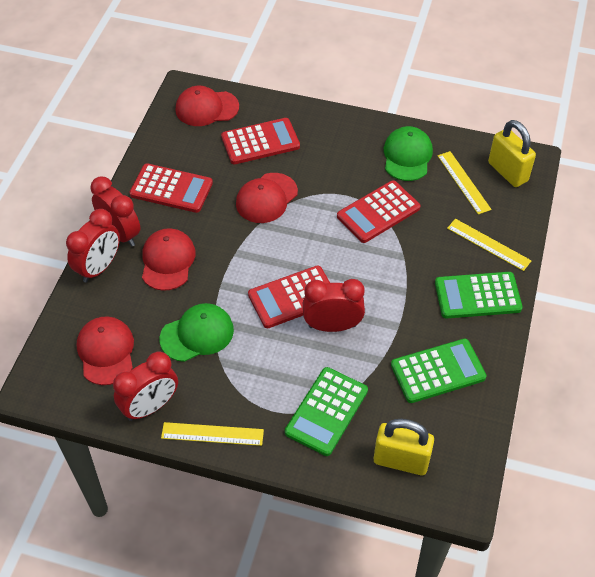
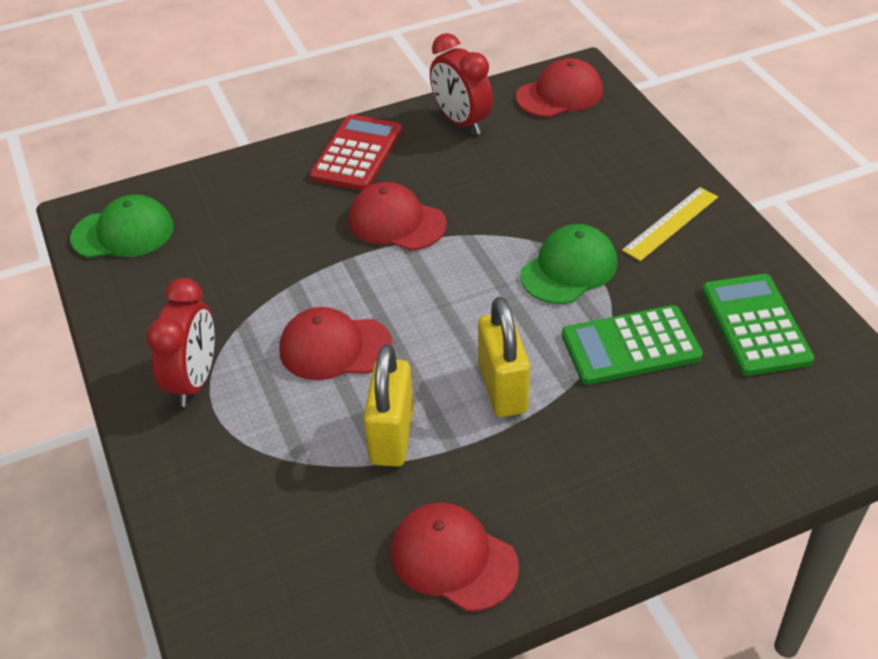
green calculator: [285,367,368,456] [391,339,487,403] [435,272,523,318] = 3 -> [562,305,703,385] [702,274,814,376] = 2
red calculator: [130,163,213,213] [221,118,300,164] [248,265,330,328] [337,180,420,243] = 4 -> [310,114,402,191] = 1
red clock: [66,209,120,282] [90,177,141,247] [113,352,178,421] [303,279,365,332] = 4 -> [146,278,215,407] [430,33,493,135] = 2
yellow ruler: [161,422,264,446] [438,151,492,215] [447,219,532,271] = 3 -> [622,187,718,261] = 1

